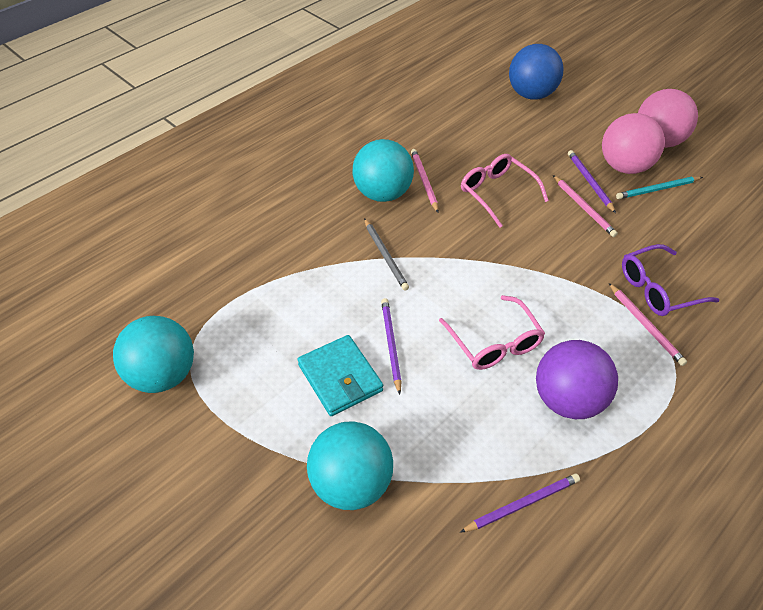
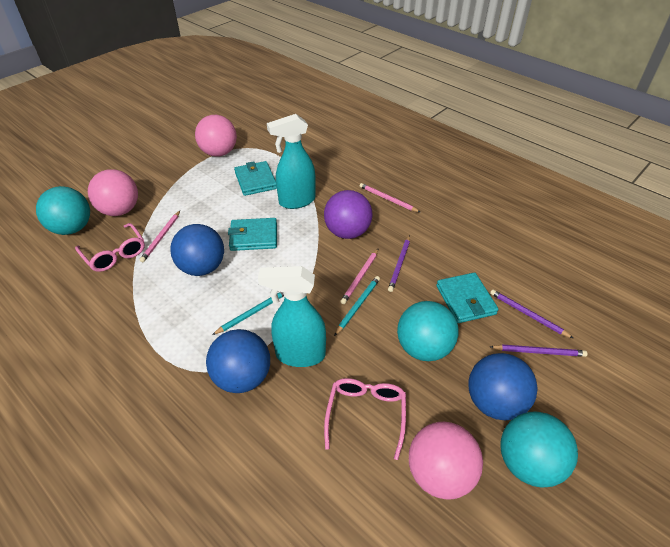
blue ball: [509,44,563,100] = 1 -> [170,224,224,276] [206,329,270,393] [468,353,538,420] = 3
grey pencil: [364,218,409,291] = 1 -> none = 0
pink ball: [602,113,665,174] [638,89,698,148] = 2 -> [88,169,138,216] [195,115,237,157] [409,422,483,499] = 3
purple glasses: [622,244,719,316] = 1 -> none = 0
turquoise pencil: [616,177,703,199] = 1 -> [212,292,284,335] [334,276,380,336] = 2
turquoise spray bottle: none = 0 -> [258,266,326,367] [267,114,316,209] = 2
turquoise wallet: [298,335,383,416] = 1 -> [228,218,277,251] [234,161,277,196] [436,272,499,323] = 3

